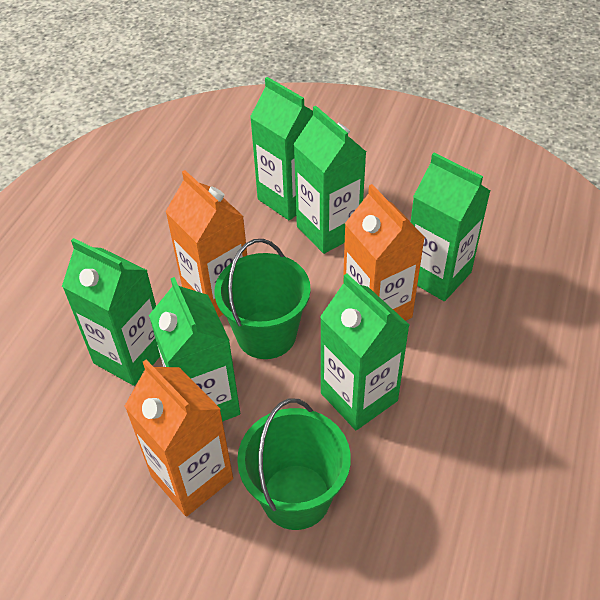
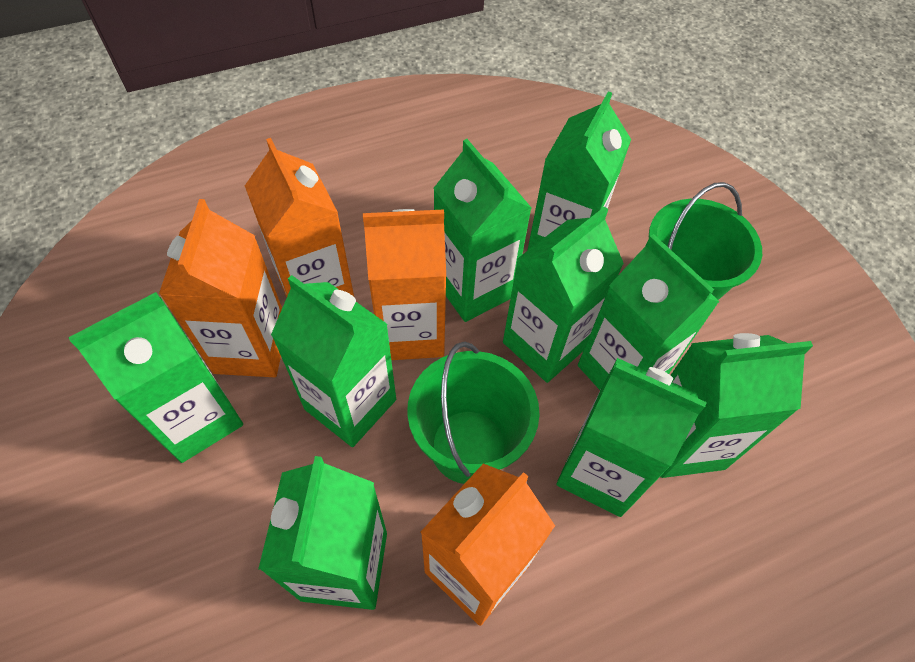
green carton: [62,238,160,386] [149,277,240,422] [250,77,313,220] [293,106,366,254] [320,273,409,430] [411,153,490,301] = 6 -> [68,292,243,463] [258,456,387,610] [271,275,396,447] [433,139,532,322] [503,207,624,383] [527,91,631,251] [556,358,707,517] [578,234,720,391] [660,333,813,478] = 9
orange carton: [124,360,233,517] [165,170,247,317] [343,184,425,321] = 3 -> [159,199,282,377] [245,138,354,297] [363,209,446,360] [420,464,555,626] = 4

